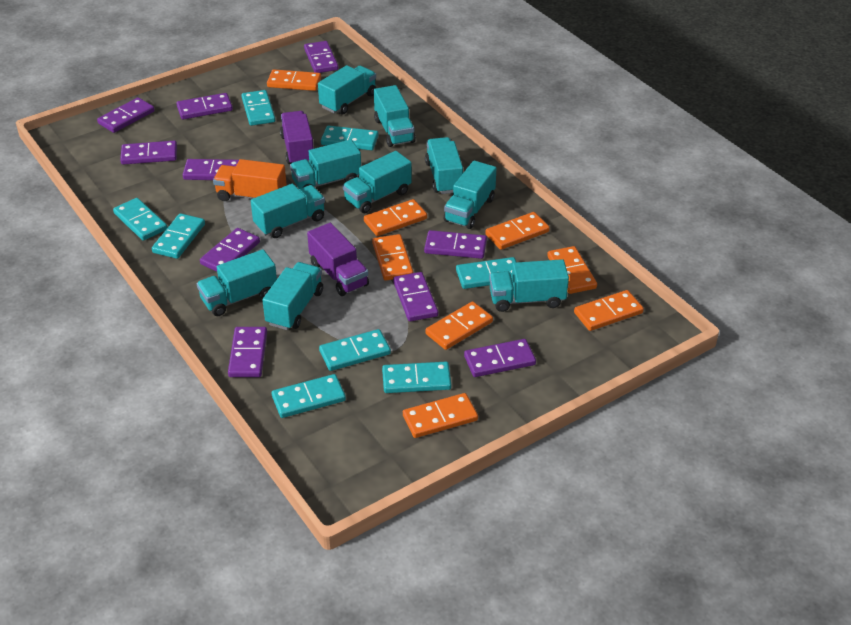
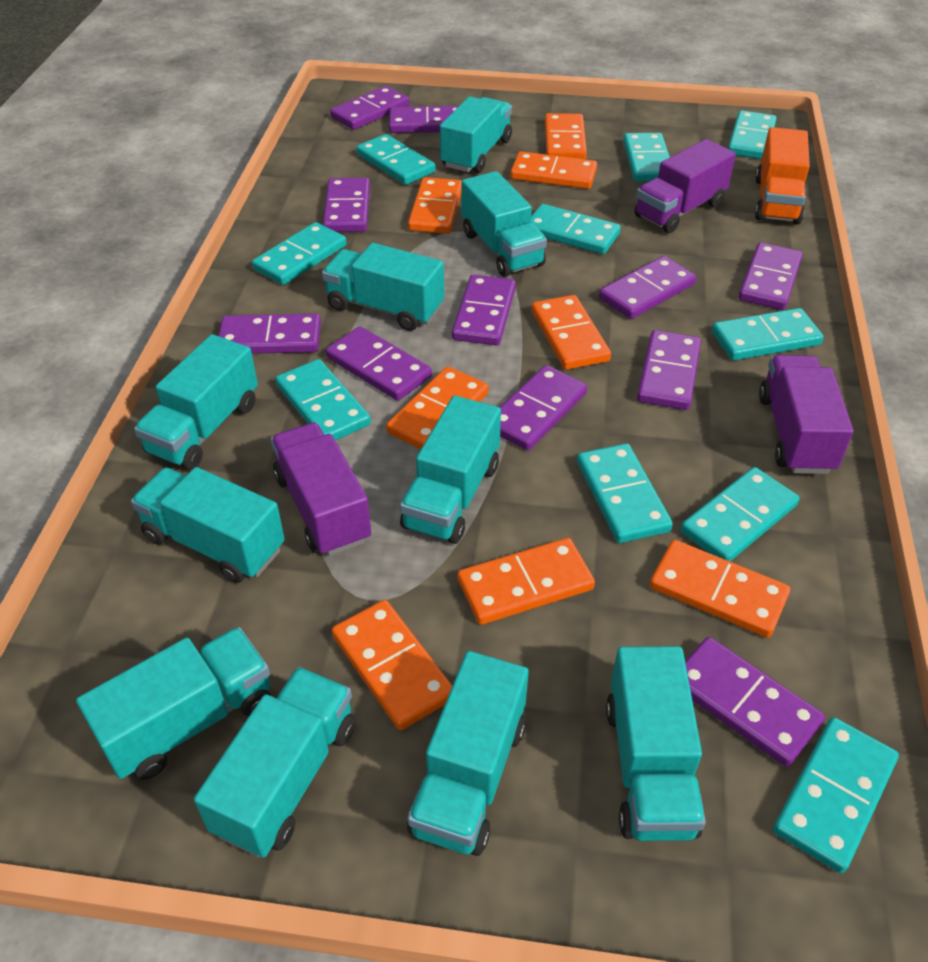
purple domino: [97,97,155,133] [120,141,177,165] [176,93,233,120] [183,159,239,180] [200,228,260,272] [228,327,267,377] [304,41,338,73] [393,272,438,321] [424,230,487,259] [464,339,536,377] = 10 -> [218,314,321,354] [323,178,370,232] [326,327,432,401] [330,86,410,130] [389,106,458,133] [452,275,516,345] [499,365,587,450] [599,256,696,319] [637,330,701,410] [685,637,825,767] [738,242,803,310] = 11
purple truck: [280,111,314,164] [307,223,369,296] = 2 -> [271,423,371,556] [634,139,736,233] [759,355,853,474] = 3
turquoise domino: [113,198,167,241] [152,213,205,259] [241,90,275,126] [272,374,346,418] [319,329,391,371] [321,126,379,150] [382,362,451,393] [456,257,516,289] = 8 -> [252,222,346,285] [275,359,371,440] [356,134,436,185] [531,204,621,254] [577,443,673,543] [623,133,670,182] [680,467,799,561] [712,308,824,360] [728,110,777,159] [773,717,899,873] = 10

